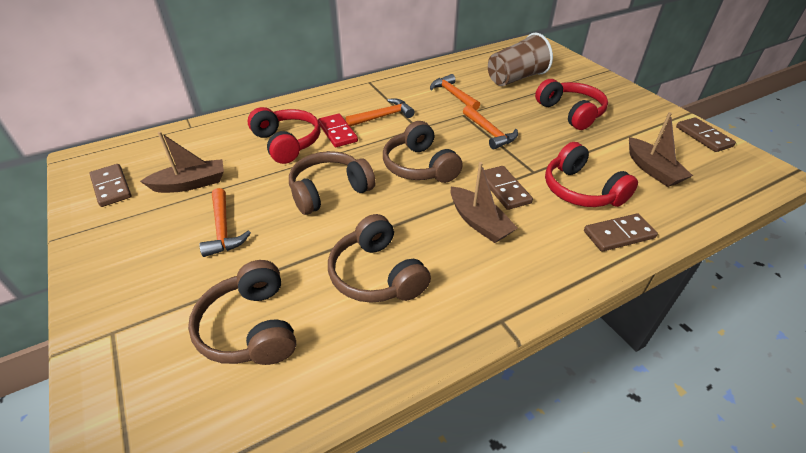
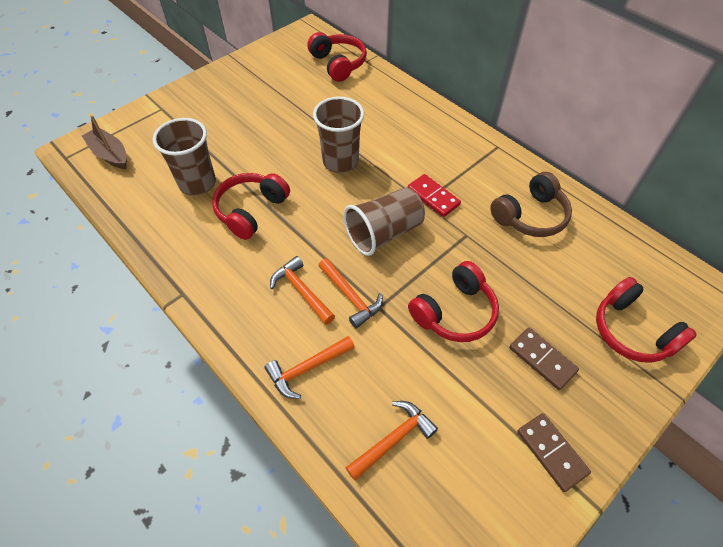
brown boat: [140,132,224,193] [451,162,518,243] [629,112,693,187] = 3 -> [82,115,127,169] = 1
brown cup: [488,33,553,86] = 1 -> [153,118,216,196] [313,96,364,173] [343,187,425,256] = 3
brown domino: [89,164,131,207] [484,166,533,210] [584,213,658,252] [676,117,736,152] = 4 -> [509,328,579,390] [517,413,591,492] = 2
brown headphones: [188,260,296,365] [289,151,376,215] [328,214,431,303] [383,121,463,183] = 4 -> [490,172,572,237] = 1
red headphones: [247,107,320,164] [535,79,608,130] [545,142,638,207] = 3 -> [212,173,290,240] [307,32,367,82] [408,261,499,342] [596,277,697,363] = 4

